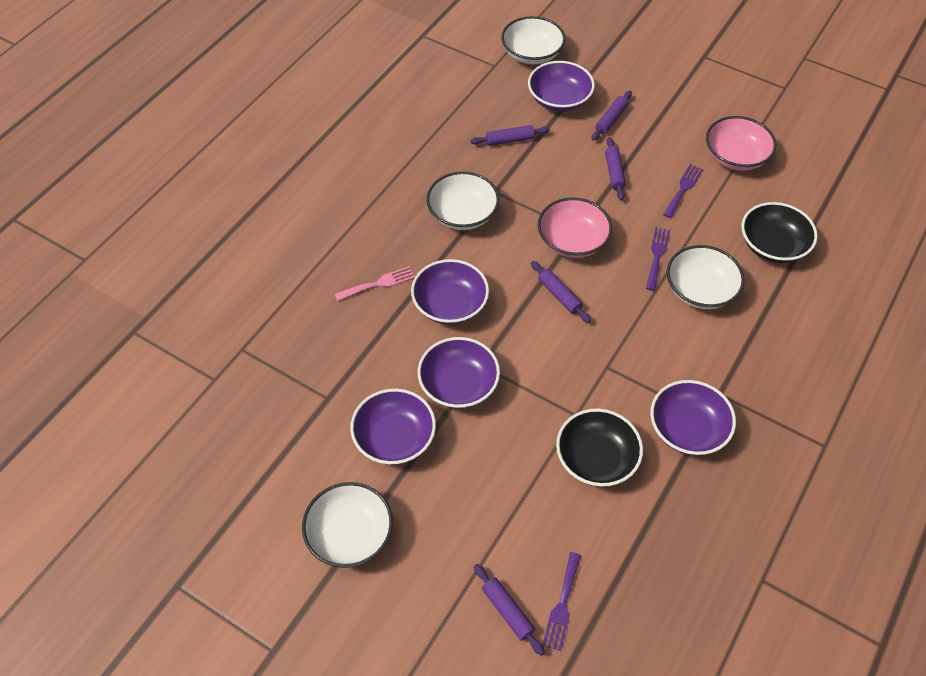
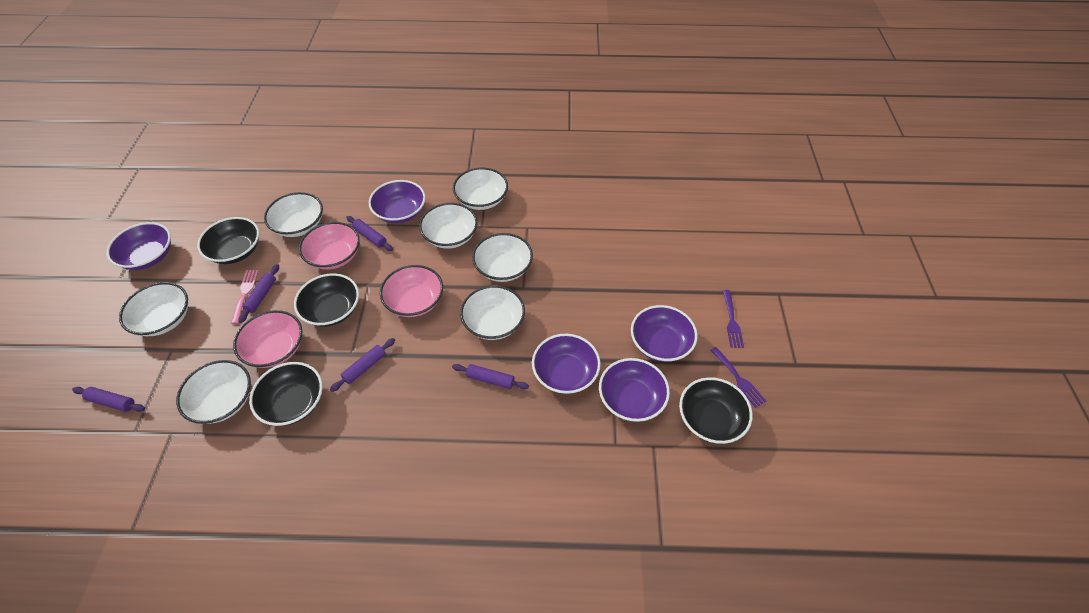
black bowl: [556,409,643,487] [742,202,818,263] = 2 -> [197,217,259,264] [249,362,323,426] [294,273,359,327] [679,377,753,444] = 4
pink bowl: [538,197,612,258] [706,116,776,171] = 2 -> [233,310,303,368] [299,222,360,270] [380,265,443,317] = 3
purple fork: [542,552,581,651] [646,227,670,291] [663,164,703,218] = 3 -> [710,347,766,408] [723,290,744,348] = 2
white bowl: [302,482,393,568] [426,171,499,230] [501,16,566,64] [667,245,745,309] = 4 -> [119,282,188,336] [176,360,251,424] [264,192,323,237] [419,203,478,249] [453,168,508,210] [460,285,525,340] [472,233,533,282] = 7

